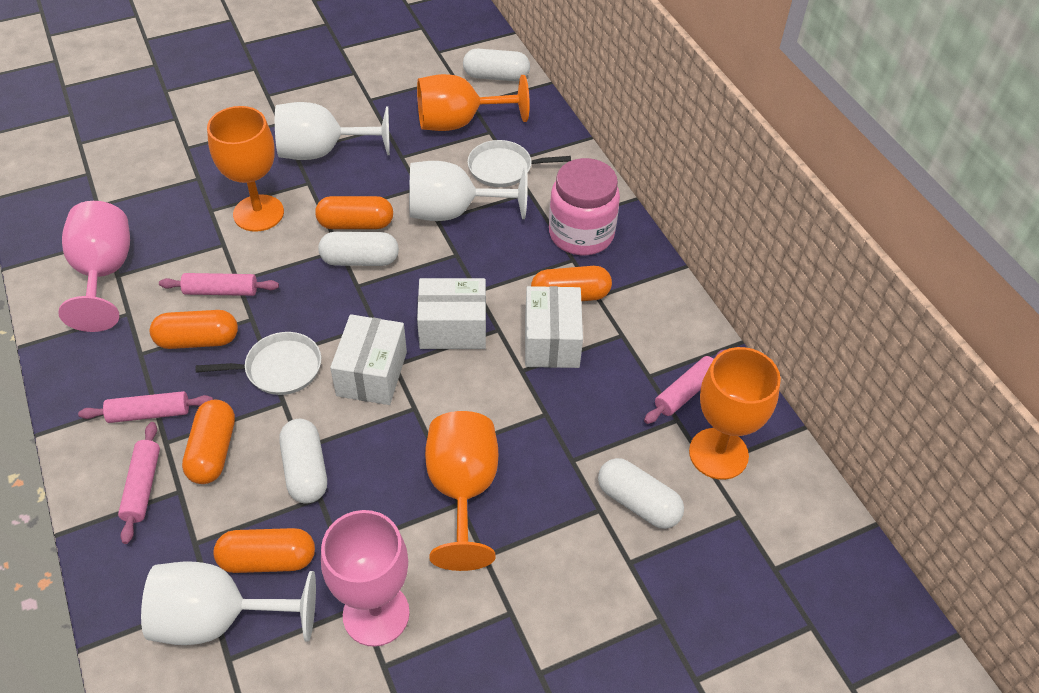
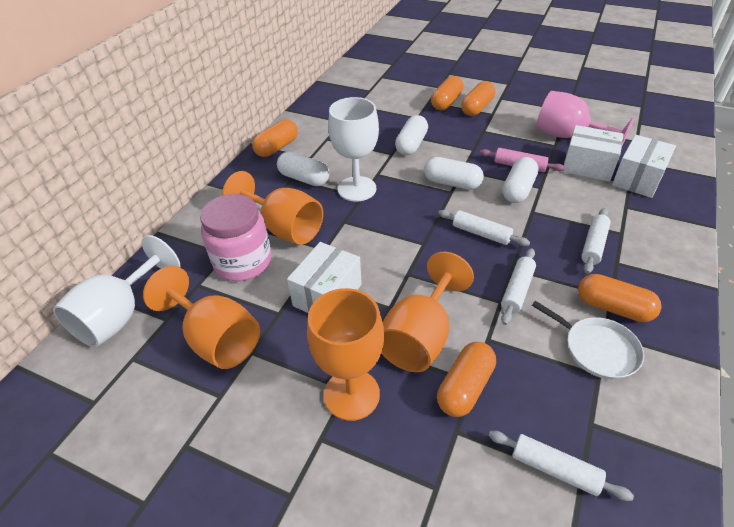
pink goblet: [58,201,130,332] [321,510,410,647] = 2 -> [536,91,635,146] = 1
pink rolling pin: [78,391,213,423] [118,422,160,544] [159,273,279,296] [644,349,727,424] = 4 -> [480,148,565,173] = 1
white goblet: [141,562,316,645] [275,102,390,160] [409,161,528,221] = 3 -> [53,235,180,347] [328,97,379,202] = 2
white pan: [195,332,321,395] [467,140,571,187] = 2 -> [532,301,644,380] = 1
white rolling pin: none = 0 -> [438,210,530,246] [489,431,634,501] [501,248,536,325] [581,208,611,274] = 4

